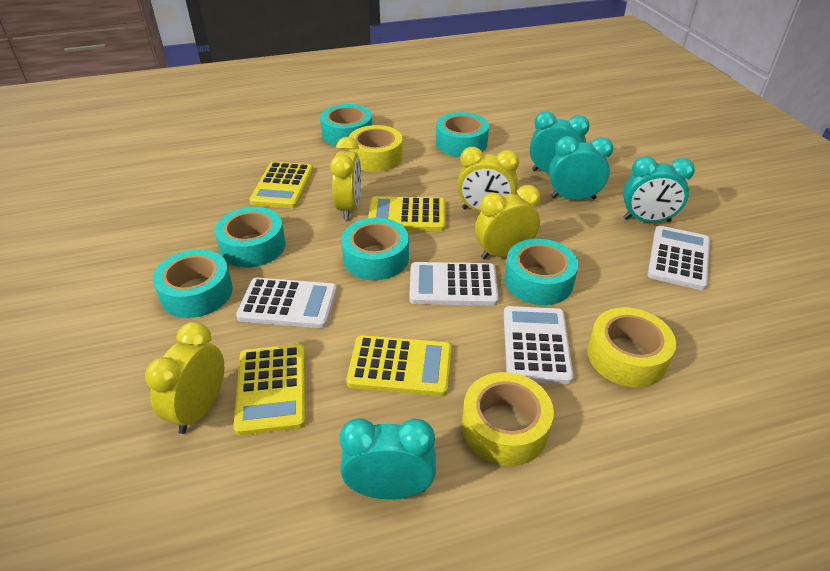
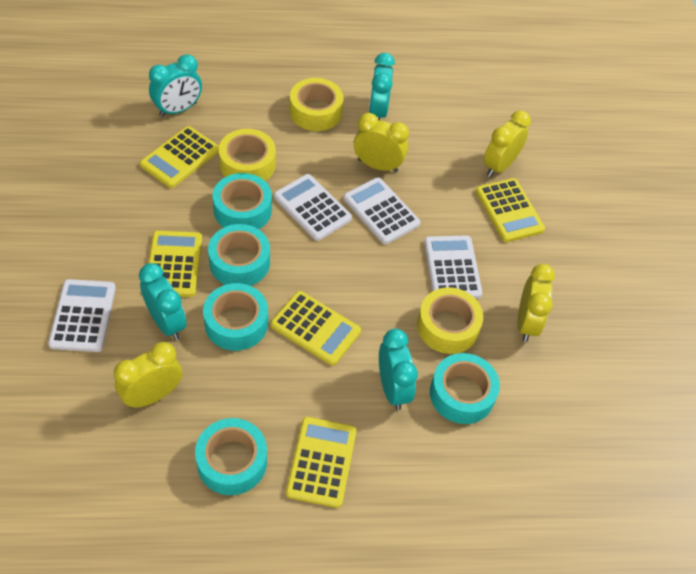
turquoise tape: [153,249,233,318] [215,207,286,267] [320,104,372,146] [341,218,409,280] [436,112,489,157] [504,239,578,305] = 6 -> [195,418,267,495] [203,283,268,351] [208,224,270,286] [213,173,272,229] [430,353,500,424] = 5
yellow calculator: [233,344,306,435] [249,162,313,208] [346,335,451,396] [368,196,445,231] = 4 -> [140,126,219,188] [148,231,202,297] [271,291,361,366] [286,417,357,508] [476,178,545,242] = 5

